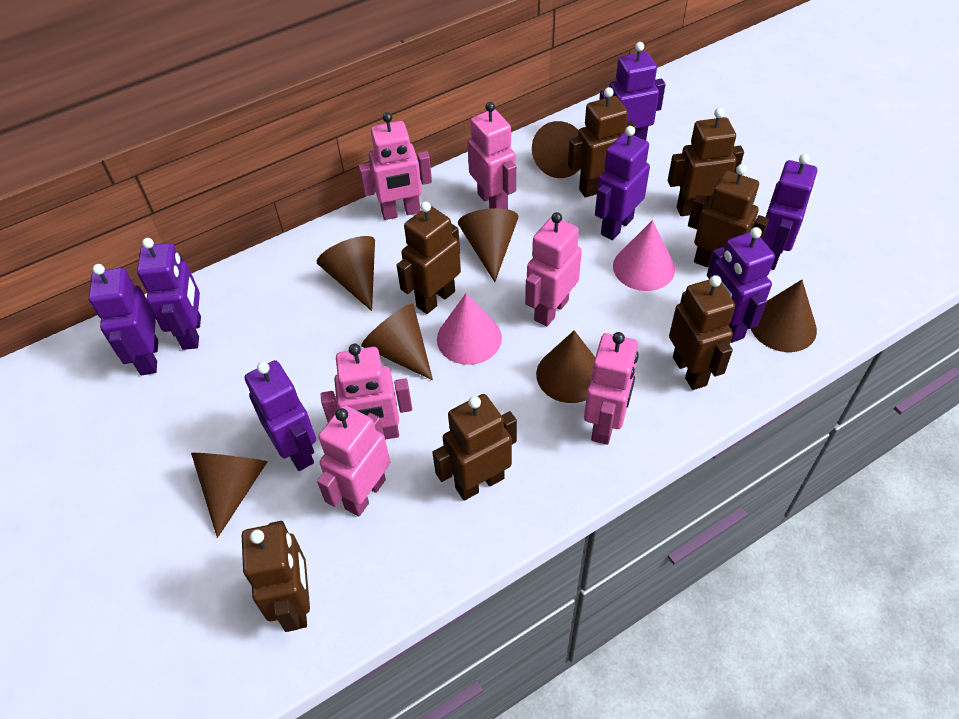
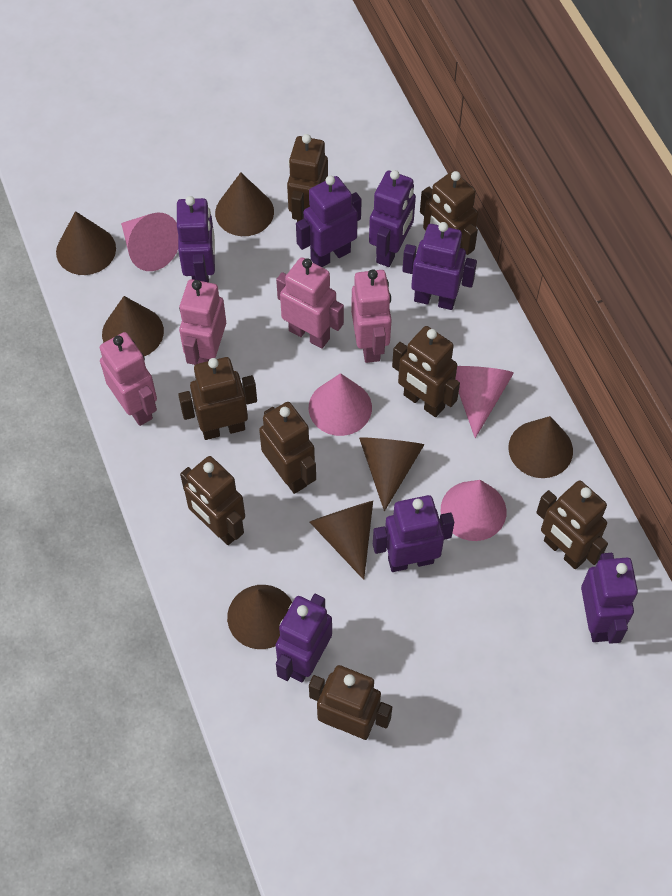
brown robot: [242,521,310,632] [397,201,461,314] [432,394,517,501] [568,87,636,198] [668,108,744,216] [669,275,735,390] [688,164,769,267] = 7 -> [178,357,257,440] [180,456,245,545] [259,402,316,494] [287,134,328,222] [309,665,392,740] [392,326,460,417] [420,171,478,255] [536,480,608,569] = 8
pink cone: [437,293,502,365] [613,220,675,291] = 2 -> [121,212,178,271] [309,373,372,436] [441,480,506,541] [455,366,514,438] = 4
pink robot: [317,405,390,516] [321,344,412,440] [359,112,432,220] [467,102,516,209] [525,212,582,326] [584,332,639,445] = 6 -> [100,332,157,426] [179,279,226,366] [276,257,344,349] [351,269,392,363] = 4

